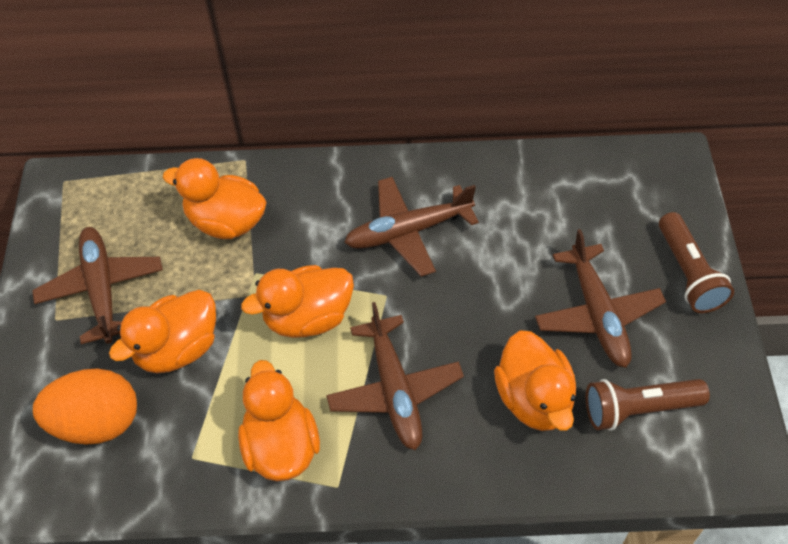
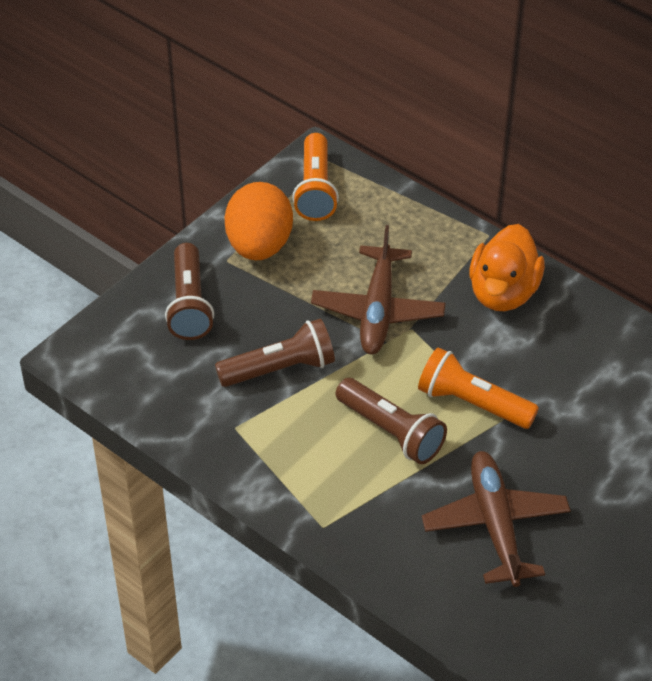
brown flashlight: [586,379,710,431] [659,212,734,313] = 2 -> [165,243,214,340] [215,319,335,387] [336,378,447,464] = 3
brown plane: [32,227,163,344] [326,302,464,450] [344,177,479,277] [535,229,666,368] = 4 -> [311,225,445,354] [422,451,571,587] = 2
orange duck: [109,290,216,373] [163,158,267,239] [238,360,320,481] [241,265,354,338] [494,330,576,431] = 5 -> [469,224,545,311] = 1
orange flashlight: none = 0 -> [292,133,339,221] [418,347,539,429] = 2

